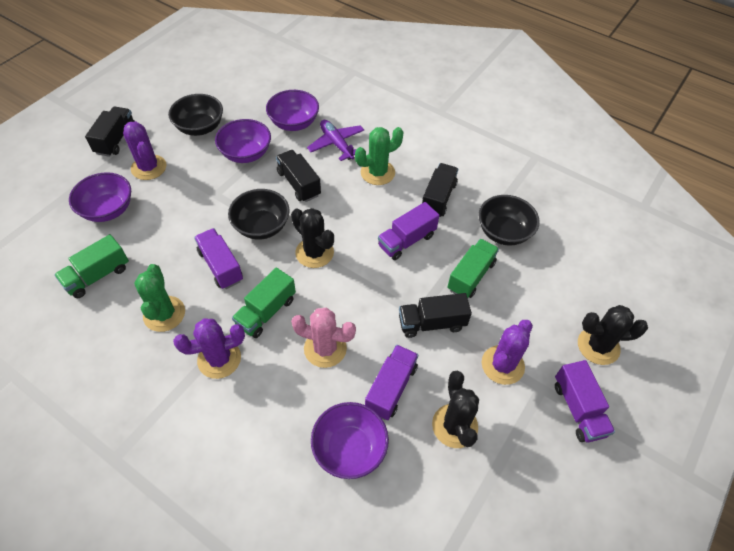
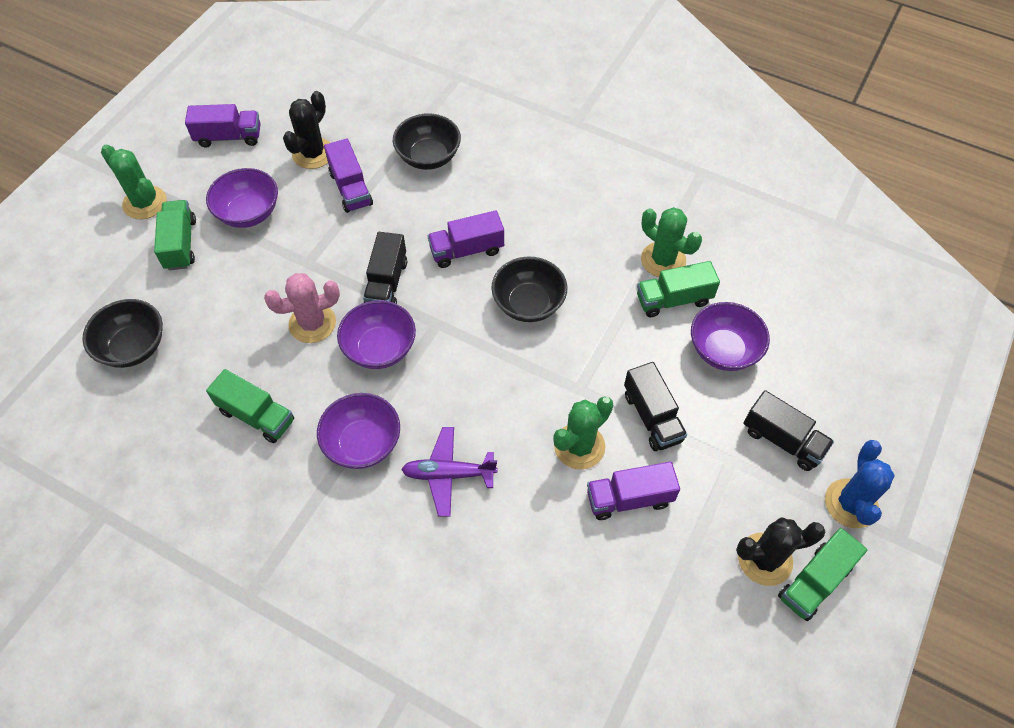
black cactus: [291,208,334,268] [432,370,479,448] [578,305,648,365] = 3 -> [283,91,330,169] [736,517,825,586] = 2
black truck: [85,106,134,157] [276,150,321,202] [399,293,472,338] [422,163,458,217] = 4 -> [363,232,407,304] [624,362,687,451] [744,390,834,471] = 3
blue cactus: none = 0 -> [825,440,895,528] = 1
green cactus: [134,264,185,332] [355,127,404,185] = 2 -> [101,144,166,219] [553,396,613,469] [641,207,702,277] = 3
green truck: [54,234,129,298] [232,267,296,338] [447,239,499,298] = 3 -> [154,200,196,270] [206,369,294,443] [637,261,720,317] [778,528,867,621] = 4
purple cactus: [123,121,166,180] [173,318,245,379] [482,320,533,385] = 3 -> none = 0

